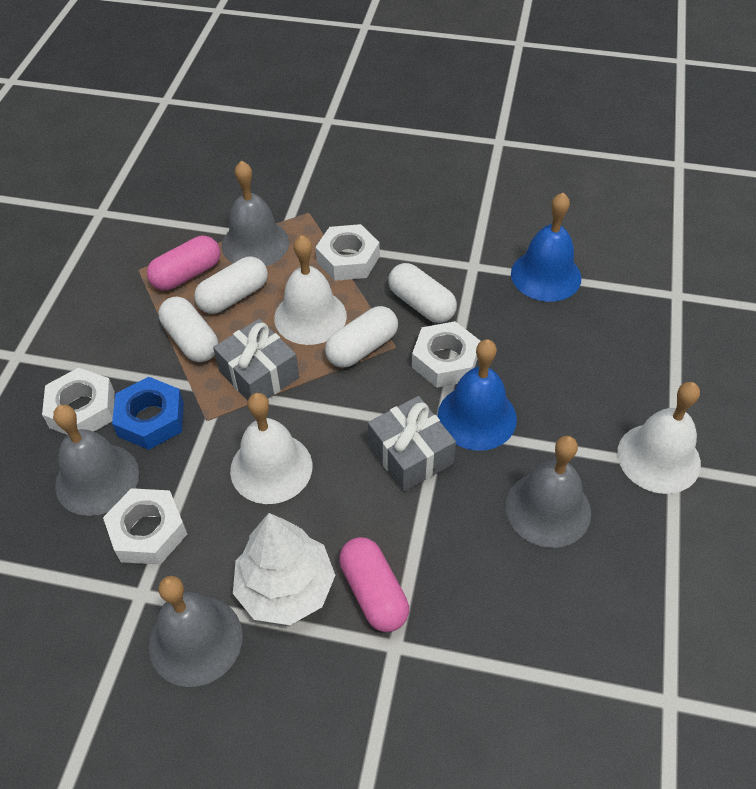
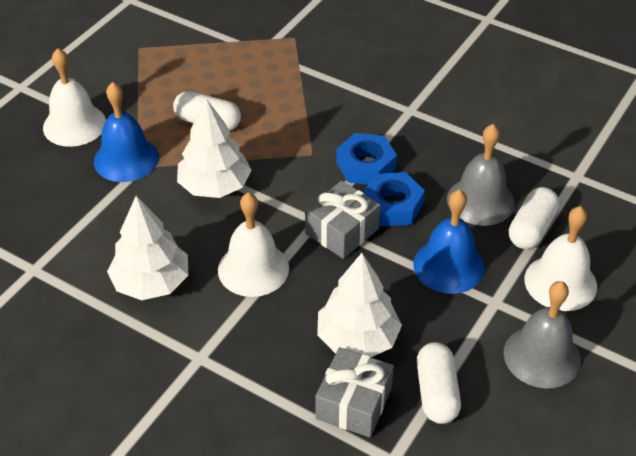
blue nut: [112,377,184,450] = 1 -> [336,133,397,185] [363,172,425,227] = 2
grey bell: [53,405,139,516] [149,576,243,687] [222,161,289,266] [505,436,591,548] = 4 -> [447,124,515,226] [504,281,581,388] = 2
pink capsule: [147,236,221,291] [339,537,409,632] = 2 -> none = 0
white capsule: [159,297,218,362] [194,257,268,314] [325,306,398,368] [388,263,457,323] = 4 -> [173,91,241,131] [417,342,461,424] [509,187,559,249] = 3
white nut: [42,368,115,435] [103,488,187,565] [315,224,380,281] [412,321,480,388] = 4 -> none = 0
white tree: [233,513,335,625] = 1 -> [107,196,188,300] [177,98,251,198] [317,253,402,357] = 3

